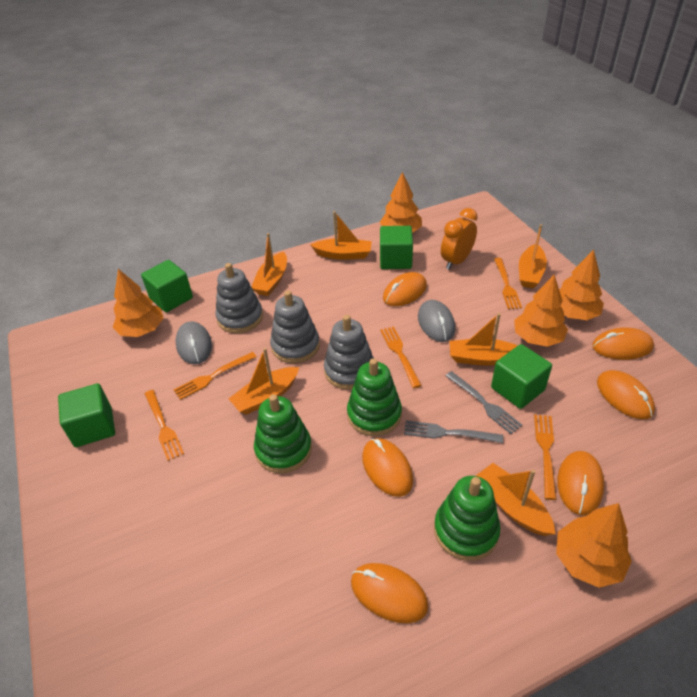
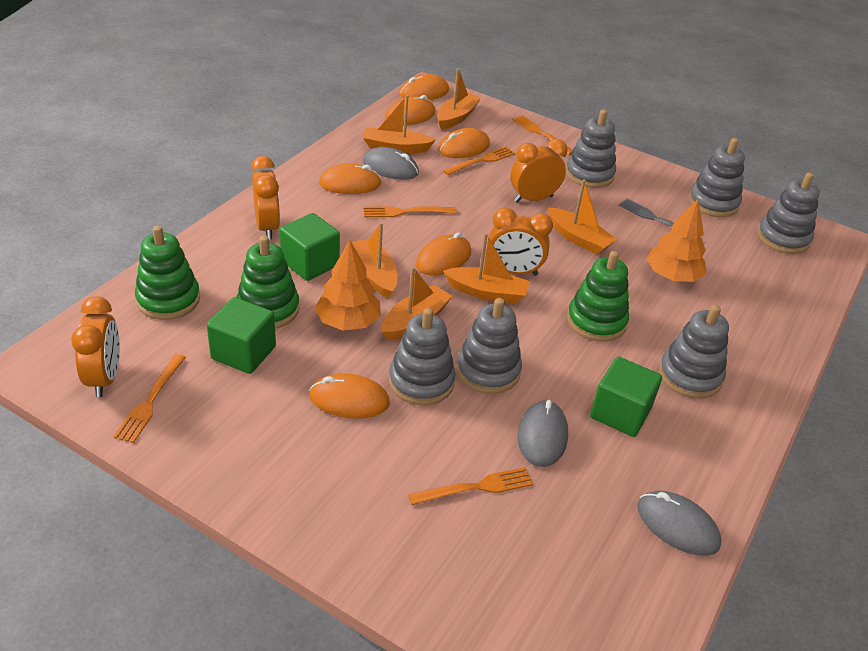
green cube: [58,383,115,447] [141,260,193,312] [380,226,413,269] [491,344,552,409] = 4 -> [207,297,276,374] [280,213,340,281] [590,357,662,437] = 3
grey fork: [404,420,503,443] [445,371,522,434] = 2 -> [619,198,702,239] = 1
grey mouse: [175,321,212,364] [418,300,455,342] = 2 -> [363,147,419,180] [517,400,568,467] [637,491,721,556] = 3
grey stacking toy: [215,263,263,333] [270,291,320,363] [324,315,374,390] = 3 -> [389,308,456,405] [456,298,522,394] [566,109,616,188] [659,305,729,399] [689,138,745,217] [757,172,820,254] = 6
orange clock: [441,208,478,270] = 1 -> [71,296,120,397] [251,156,280,239] [489,208,553,276] [511,139,567,202] = 4
orange tree: [113,269,164,337] [380,172,422,233] [514,275,568,347] [556,503,632,588] [559,250,604,320] = 5 -> [315,240,381,331] [647,199,706,282] = 2

